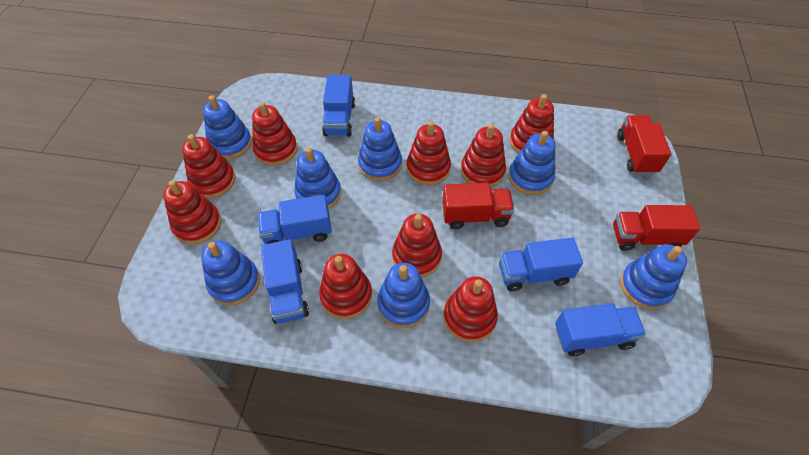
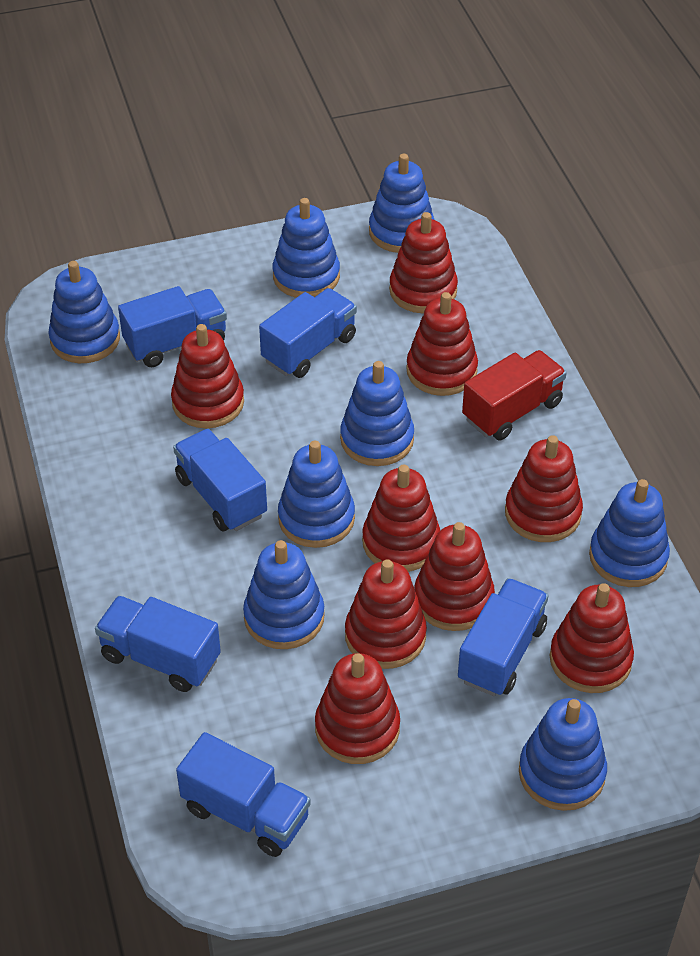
blue stacking toy: [201,240,260,305] [203,95,252,159] [294,148,341,209] [358,117,402,181] [377,263,430,328] [508,131,555,195] [620,244,687,310] = 7 -> [48,261,120,363] [243,540,324,649] [272,198,340,298] [278,441,355,548] [340,361,414,466] [369,154,435,253] [519,698,607,811] [589,479,670,587] = 8
blue truck: [258,195,332,244] [261,239,309,324] [322,75,355,137] [499,238,583,292] [555,303,646,356] = 5 -> [95,596,221,692] [118,286,227,367] [173,429,267,532] [176,732,311,857] [259,288,357,378] [458,578,549,696] = 6
red truck: [442,182,514,229] [613,205,701,251] [617,115,671,174] = 3 -> [462,350,567,440] = 1

